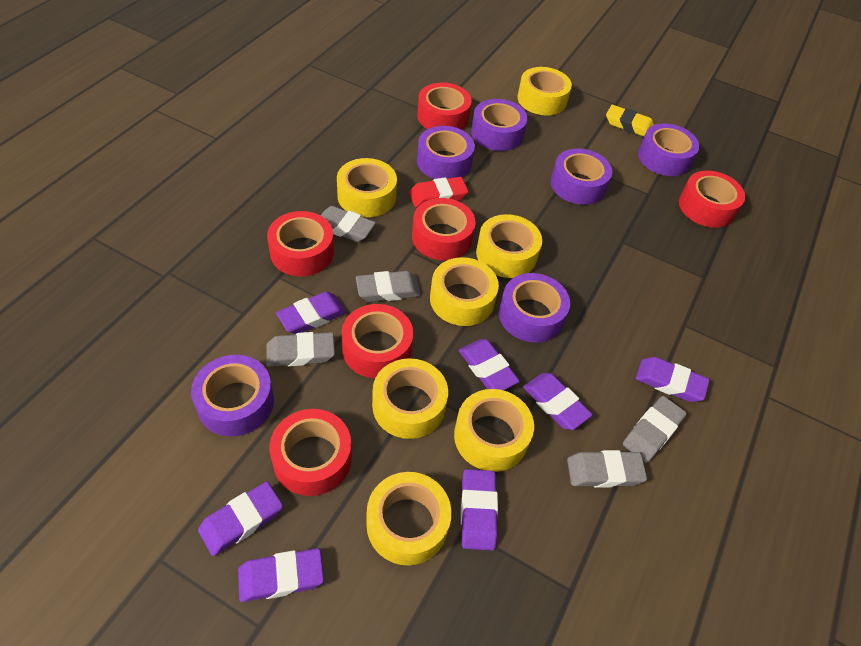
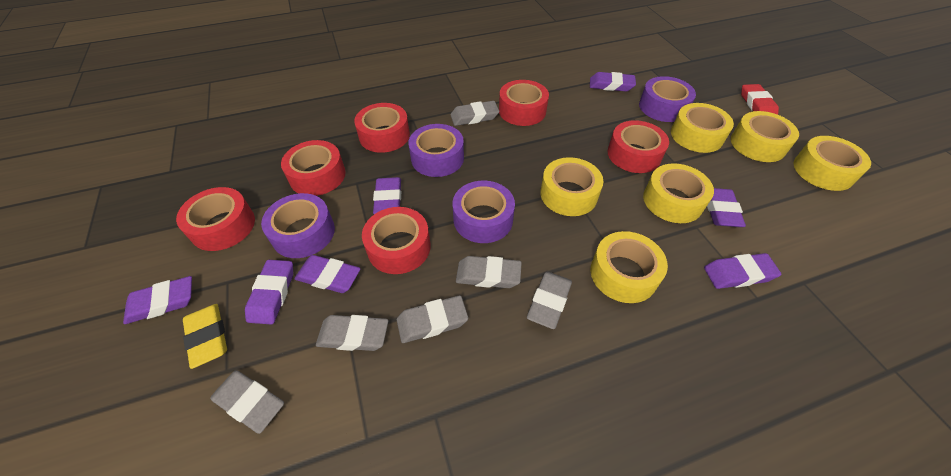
grey eraser: [266,332,335,367] [320,206,376,242] [356,271,421,302] [567,450,647,488] [623,396,687,463] = 5 -> [210,370,284,434] [316,315,388,351] [397,296,468,343] [451,101,499,126] [456,256,522,288] [527,272,572,329] = 6
purple tape: [191,355,274,436] [417,126,475,179] [471,99,528,151] [499,273,570,343] [551,148,612,205] [638,123,699,176] = 6 -> [261,193,335,258] [408,124,464,177] [453,181,515,243] [639,76,696,122] = 4
yellow tape: [337,158,397,217] [367,472,452,565] [372,358,448,439] [430,257,499,326] [454,389,534,472] [476,214,542,278] [517,67,572,116] = 7 -> [540,157,604,216] [590,231,668,303] [643,163,714,223] [671,103,734,153] [731,111,799,162] [793,136,871,191] = 6

